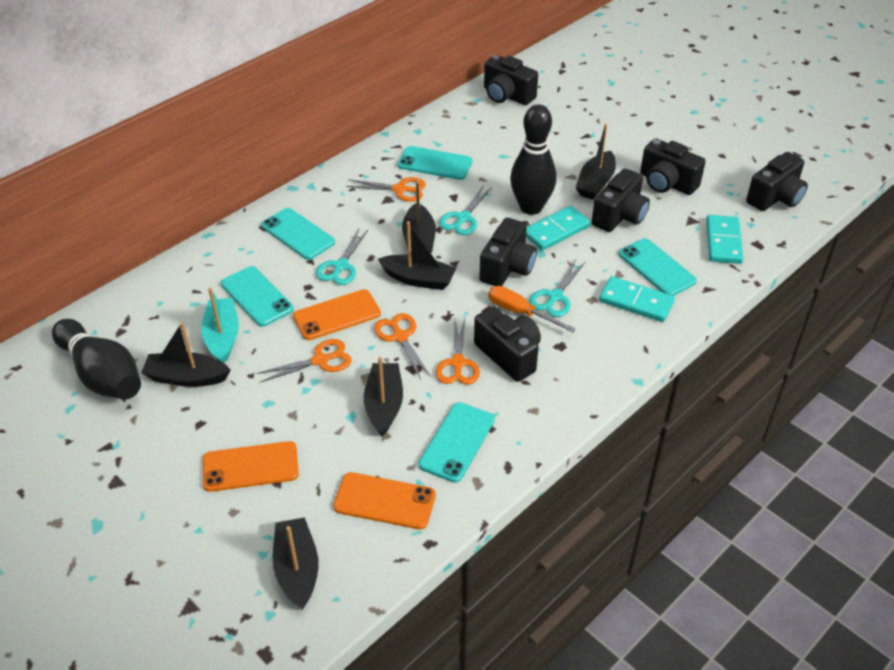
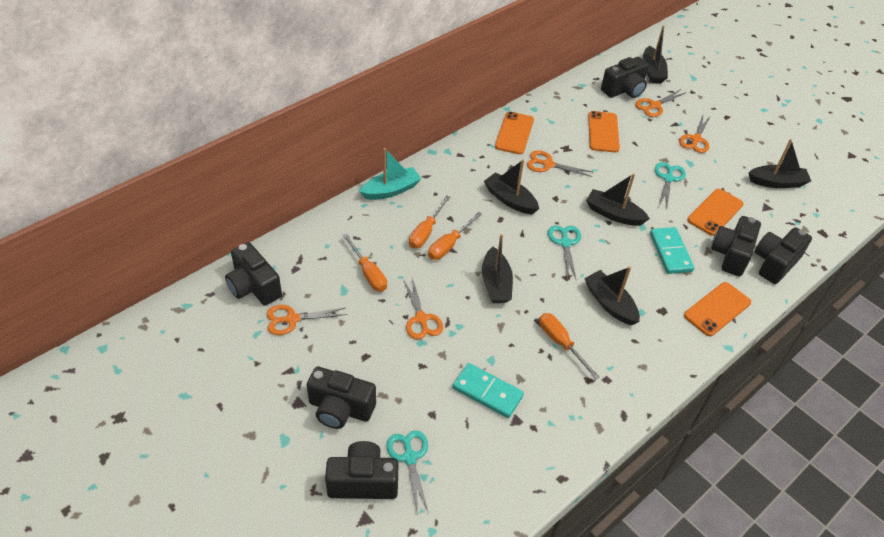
black bowling pin: [52,319,141,399] [510,104,557,215] = 2 -> none = 0
orange phone: [203,441,299,492] [293,289,381,340] [333,472,436,529] = 3 -> [495,112,534,154] [588,111,620,152] [684,282,751,336] [687,189,744,236] = 4
orange scissors: [257,339,352,382] [346,177,426,202] [374,313,431,380] [436,316,480,385] = 4 -> [266,305,347,335] [403,278,443,340] [527,150,594,177] [635,89,687,117] [679,115,711,153] = 5
orange screwdriver: [488,286,576,333] = 1 -> [342,233,387,292] [409,195,450,249] [428,212,482,260] [539,313,600,380] = 4
turquoise domino: [526,206,591,250] [599,276,675,322] [706,215,743,264] = 3 -> [452,363,524,418] [650,227,694,274] = 2
turquoise phone: [221,266,294,327] [261,208,335,260] [398,146,472,180] [419,402,495,483] [619,238,697,296] = 5 -> none = 0

